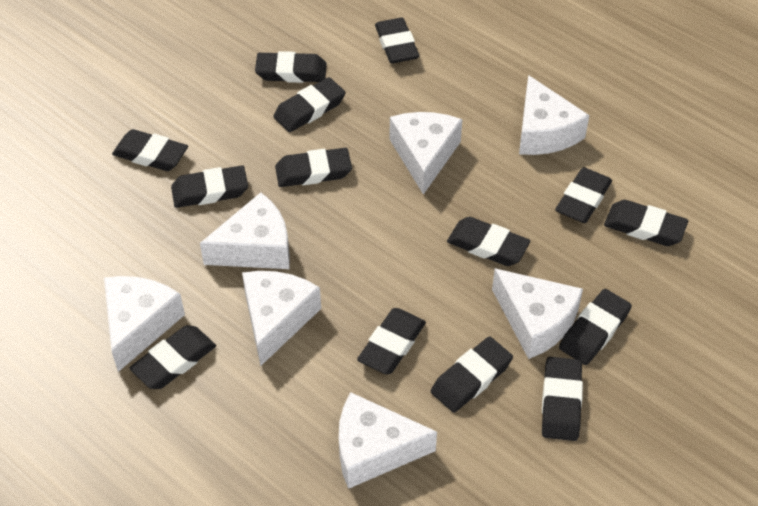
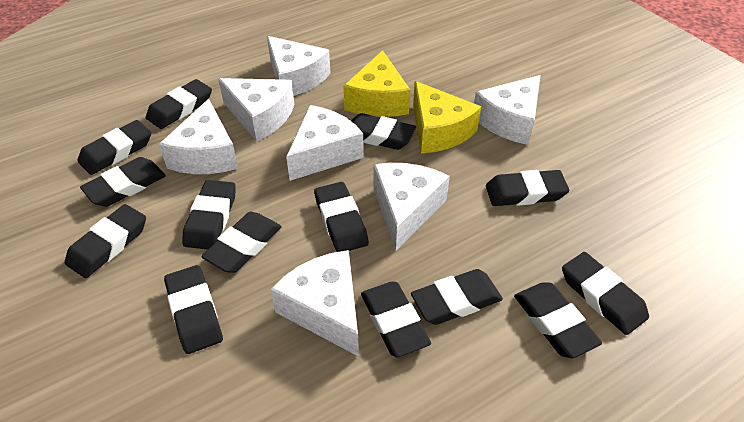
yellow cheese: none = 0 -> [343,50,410,117] [413,81,481,154] = 2

